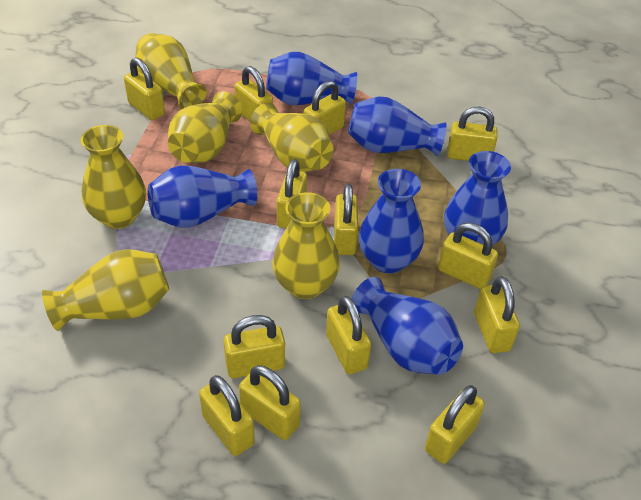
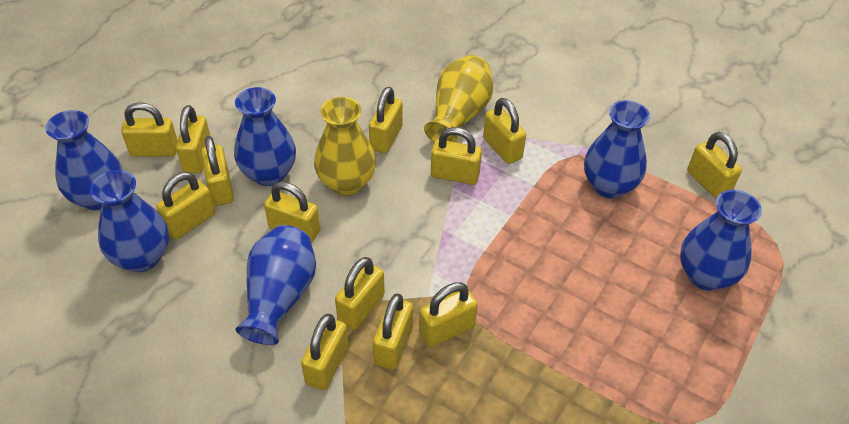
yellow vase: [42,249,169,331] [81,125,146,229] [135,33,207,110] [168,91,242,163] [250,103,333,172] [272,192,340,299] = 6 -> [314,97,376,196] [424,55,494,142] = 2

